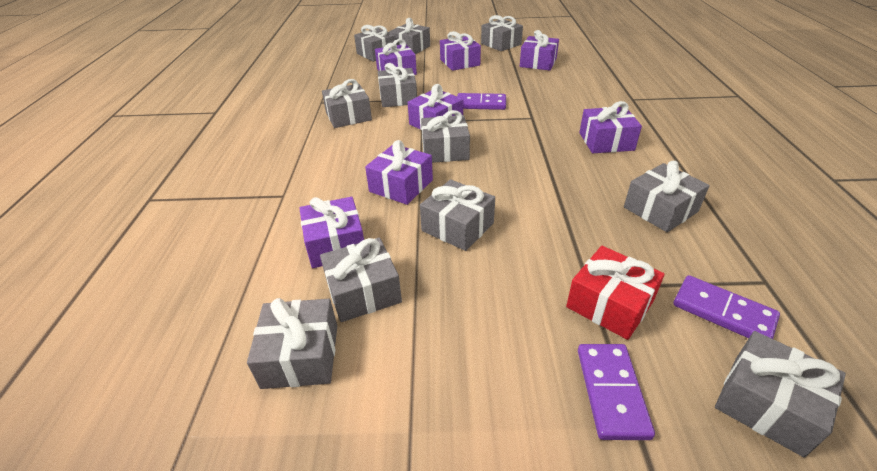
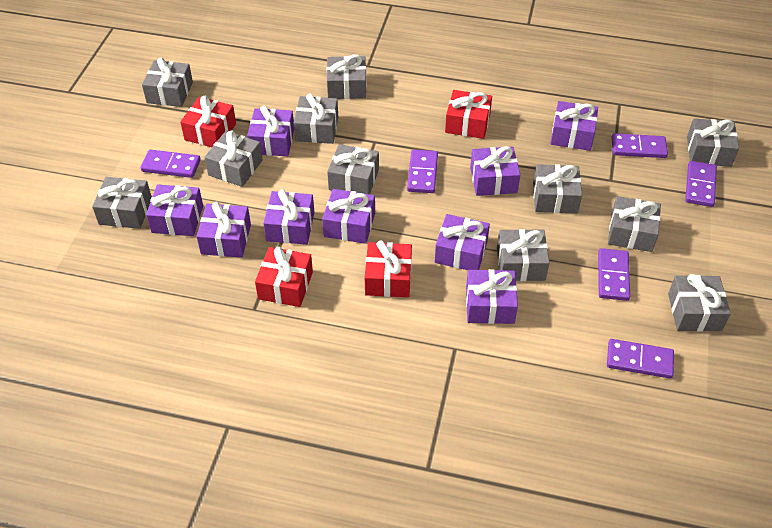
purple domino: [457,93,506,110] [578,344,655,440] [673,275,780,339] = 3 -> [141,150,201,178] [407,149,438,193] [598,248,630,301] [607,339,674,379] [611,133,668,158] [685,161,717,207] = 6
purple gift: [299,197,364,268] [365,140,433,205] [375,39,417,75] [408,84,463,130] [440,31,481,71] [520,30,559,70] [579,101,642,153] = 7 -> [146,184,203,236] [196,202,251,258] [247,106,294,156] [263,189,315,245] [322,189,375,244] [435,214,490,270] [466,269,518,324] [470,146,520,196] [550,101,598,151] = 9
red gift: [566,246,665,340] = 1 -> [180,95,236,147] [255,247,313,307] [365,241,412,297] [445,90,492,139] = 4

